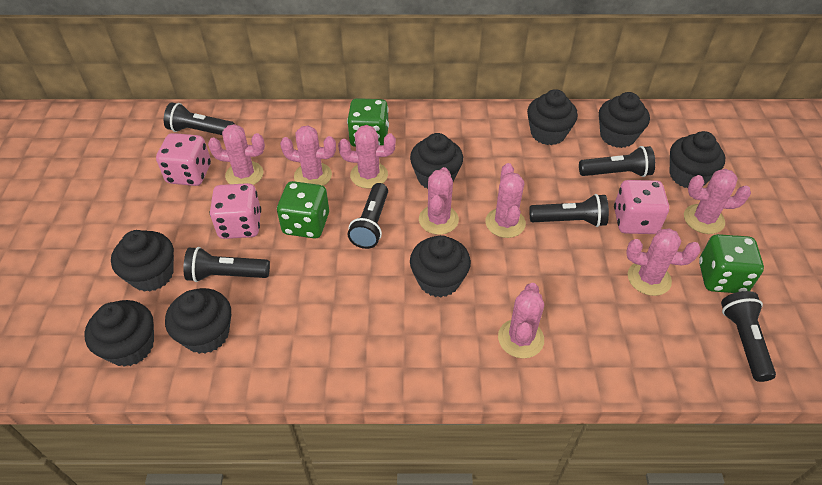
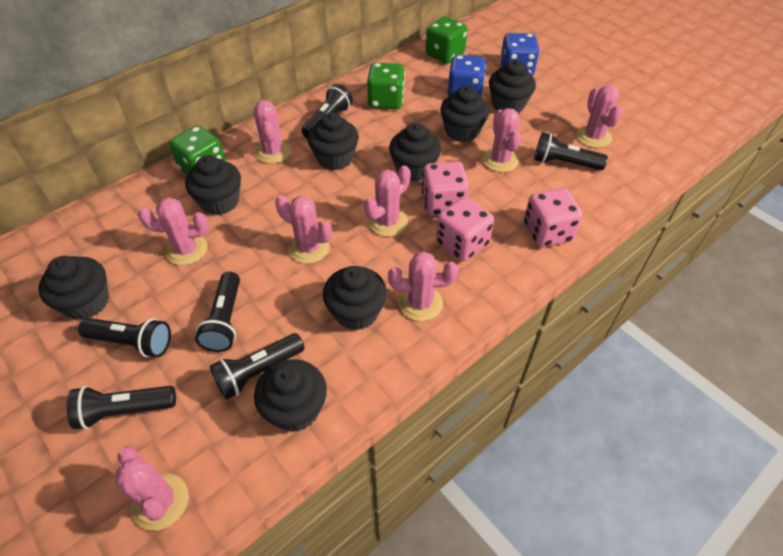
blue dice: none = 0 -> [448,55,486,97] [500,33,540,76] = 2

